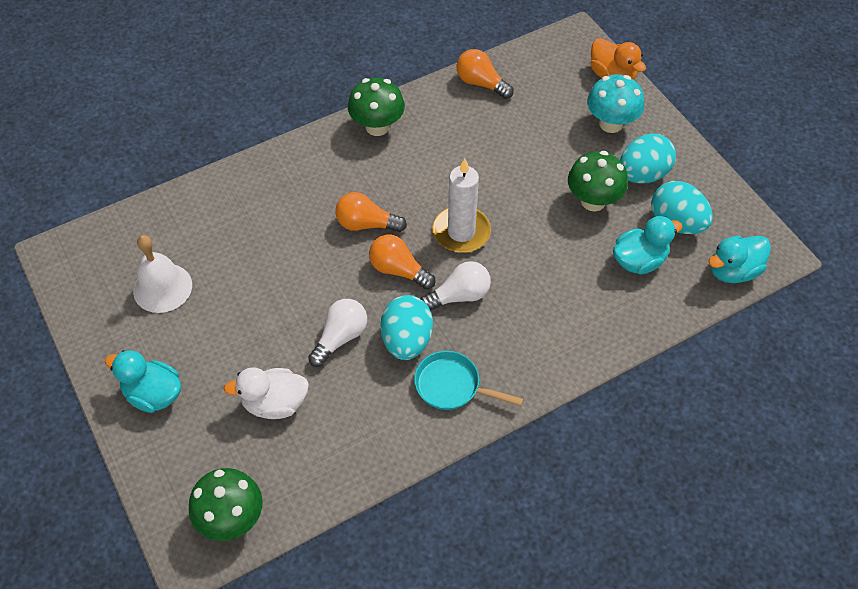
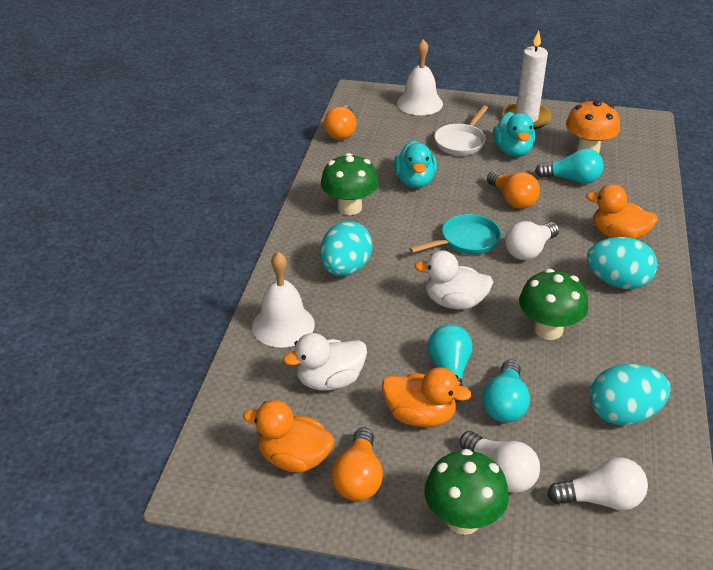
orange duck: [590,38,646,80] = 1 -> [243,400,334,473] [382,367,472,427] [586,184,658,239] = 3
orange mushroom: none = 0 -> [566,99,620,153] = 1
turquoise duck: [105,350,181,413] [613,216,683,274] [708,235,771,283] = 3 -> [394,140,437,188] [493,112,535,157] = 2
turquoise light bulb: none = 0 -> [428,324,473,403] [482,360,530,422] [535,148,604,184] = 3
turquoise mushroom: [587,75,644,133] = 1 -> none = 0
white bell: [133,235,192,313] = 1 -> [252,252,315,348] [397,39,443,115] = 2
white duck: [224,368,309,419] = 1 -> [283,333,367,391] [414,250,494,310] = 2
white light bulb: [308,299,367,367] [421,261,491,311] = 2 -> [460,431,540,493] [505,221,559,260] [547,457,648,510] = 3
white pan: none = 0 -> [434,105,488,156] = 1

